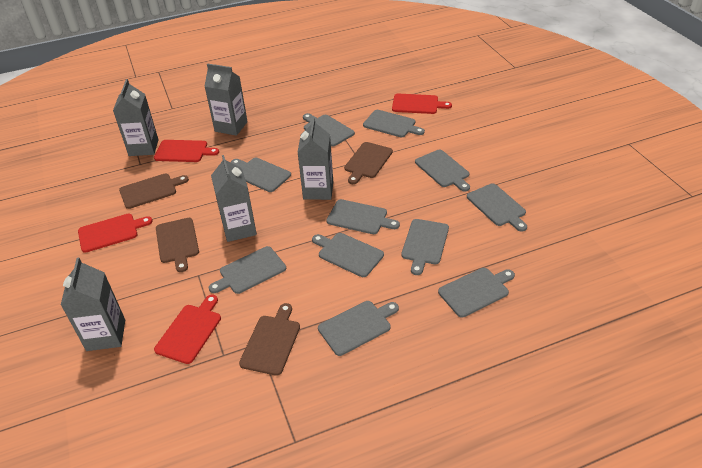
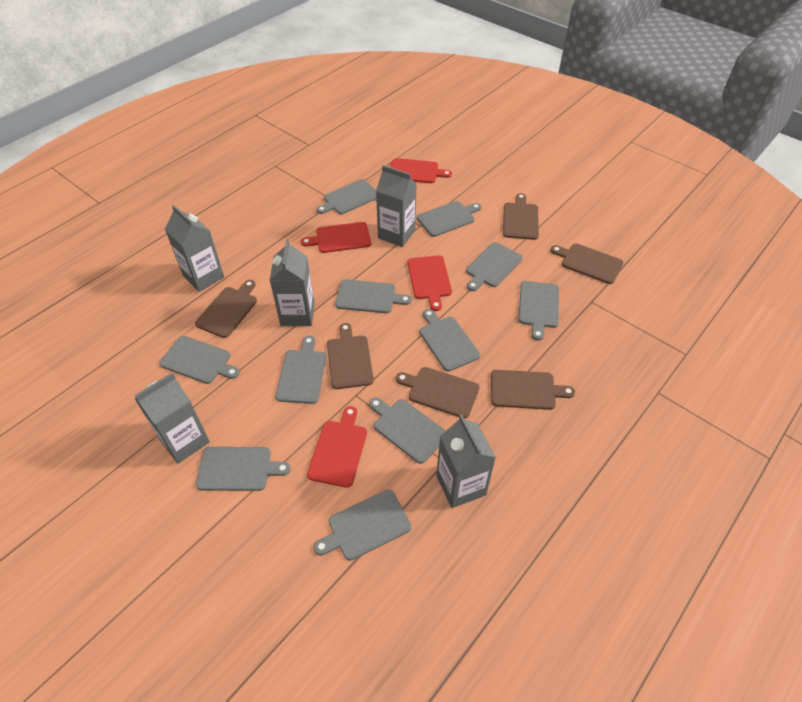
brown cutting board: [119,173,189,209] [156,218,199,272] [239,303,300,376] [344,142,393,184] = 4 -> [195,280,257,338] [327,323,374,389] [396,367,480,419] [491,370,575,410] [503,193,539,240] [550,243,623,284] = 6

